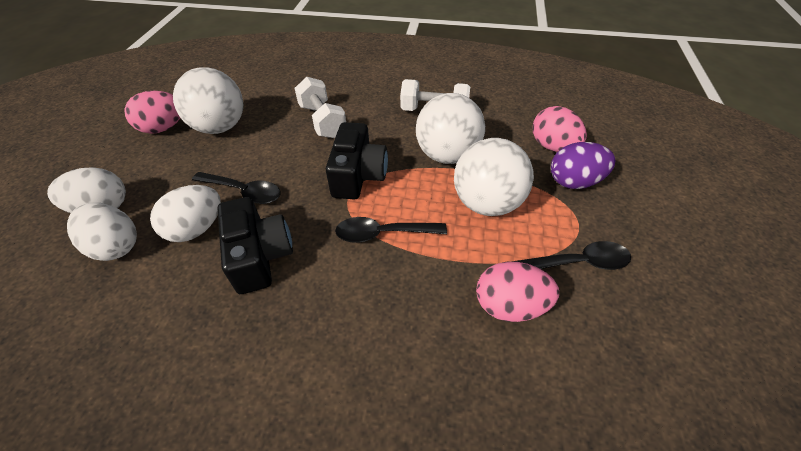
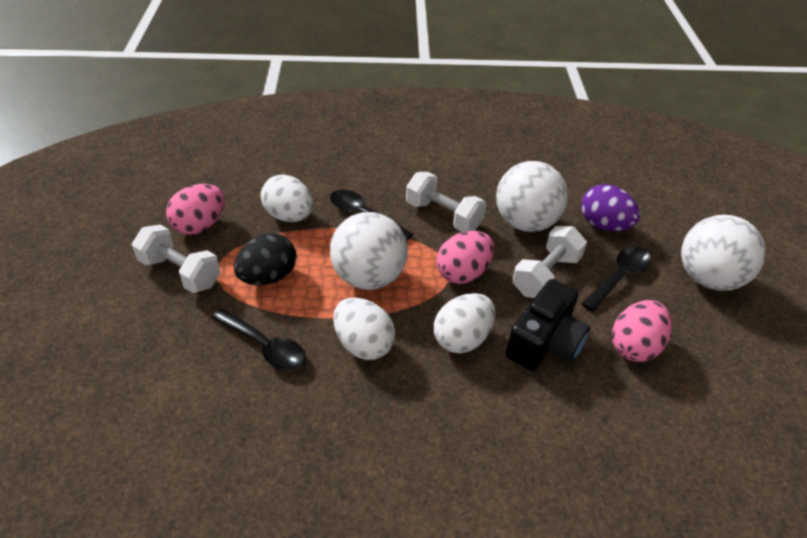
black camera: [217,197,293,294] [326,122,388,199] = 2 -> [506,279,590,371] = 1
black egg: none = 0 -> [234,233,296,285] = 1
white dumbbell: [295,77,346,138] [400,79,470,111] = 2 -> [132,225,221,293] [406,172,486,232] [512,226,587,298] = 3

